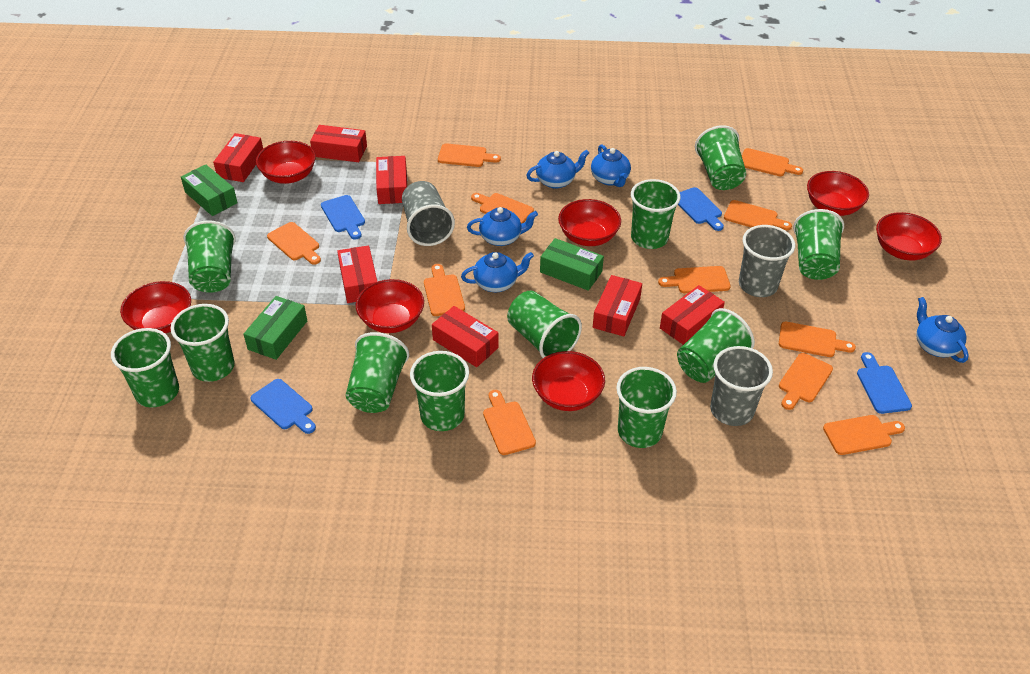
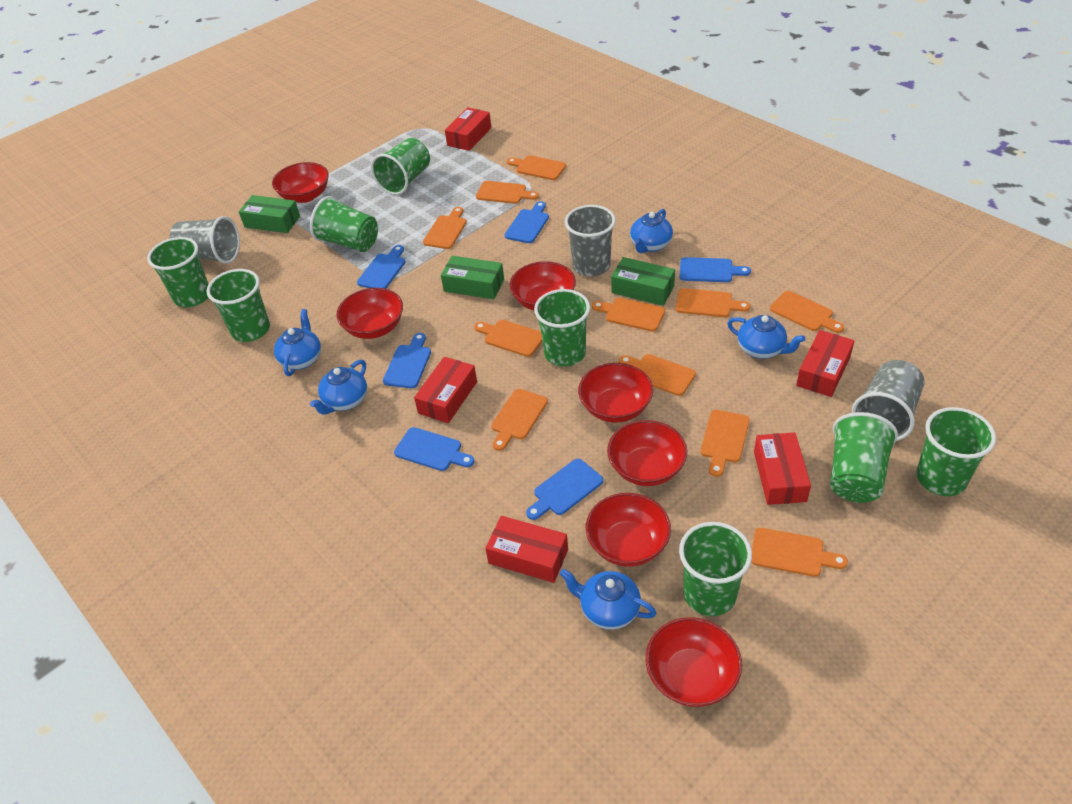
blue cutting board: [250,379,316,434] [321,195,365,240] [678,187,724,231] [857,352,912,414] = 4 -> [357,245,405,289] [383,333,431,388] [394,427,474,471] [505,201,549,243] [526,459,603,520] [680,257,751,282] = 6
green cup: [111,328,179,407] [170,304,235,382] [184,220,236,293] [345,332,409,413] [410,351,469,431] [507,291,582,358] [616,367,677,448] [631,179,681,249] [677,308,755,383] [695,125,746,190] [793,209,844,280] = 11 -> [147,237,209,307] [207,269,270,342] [310,196,378,252] [371,138,430,195] [534,289,590,367] [679,522,752,616] [830,412,898,503] [916,407,996,496] = 8
red box: [213,133,263,182] [310,125,367,162] [337,245,377,303] [376,156,407,204] [432,306,499,367] [593,275,642,336] [660,285,725,345] = 7 -> [414,357,477,423] [445,107,491,151] [485,516,568,583] [754,433,811,505] [796,330,854,397] = 5

